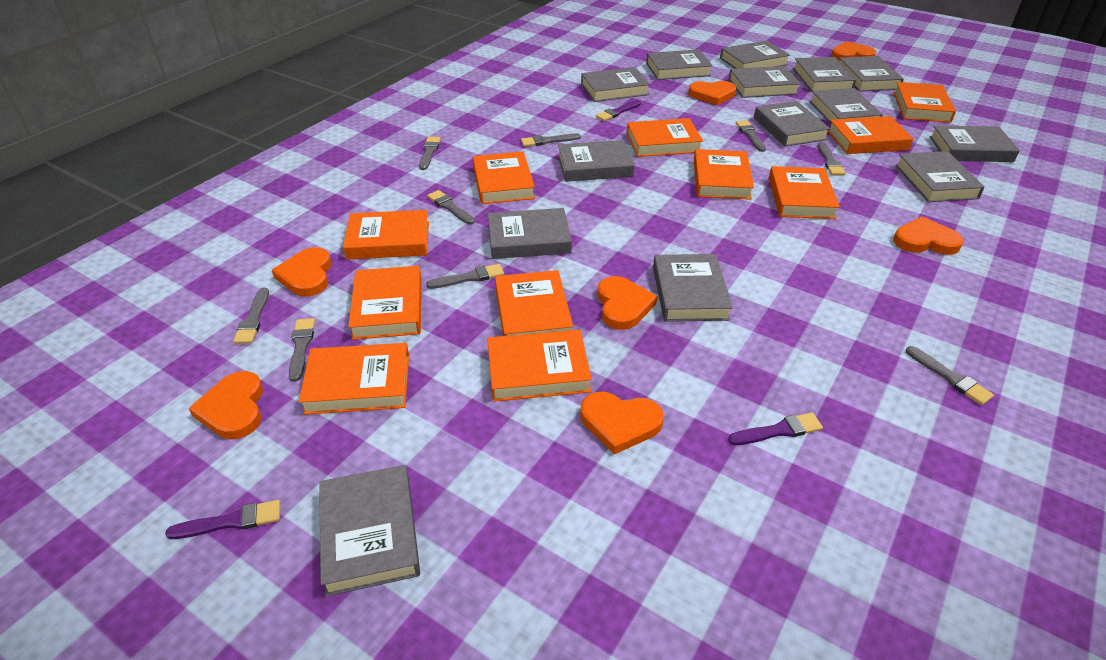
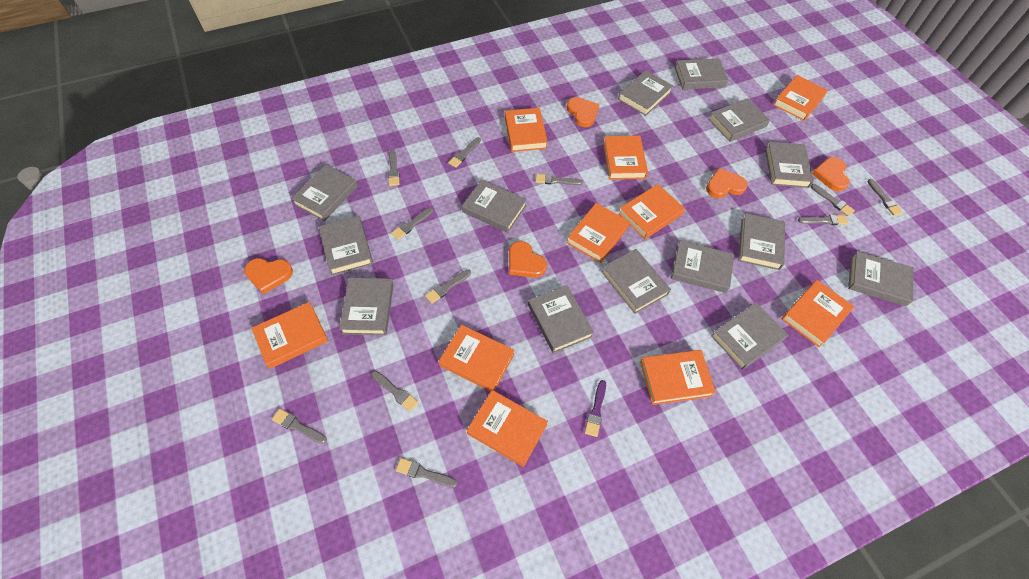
grey brush: [233,287,269,344] [289,318,315,382] [419,136,441,170] [426,264,504,289] [427,190,475,225] [521,133,581,147] [736,120,766,152] [818,142,846,175] [906,346,994,405] = 9 -> [272,408,327,444] [371,371,419,412] [388,150,400,186] [391,207,433,240] [396,458,457,487] [425,269,471,304] [448,137,481,168] [535,174,583,185] [798,214,848,225] [811,184,855,216] [867,179,903,216] = 11
orange book: [298,343,409,415] [343,210,429,260] [348,266,421,340] [473,151,535,204] [487,330,592,402] [495,270,573,336] [627,118,703,157] [694,149,754,200] [769,166,840,219] [828,116,914,154] [893,82,956,123] = 11 -> [251,302,328,369] [439,325,515,391] [467,390,548,467] [505,108,548,152] [567,203,630,263] [603,136,648,180] [618,184,685,239] [640,350,716,405] [773,75,828,121] [782,280,855,347] = 10
orange heart: [188,371,263,439] [272,247,332,297] [580,392,664,455] [597,276,657,330] [688,81,736,105] [831,41,876,61] [894,216,964,255] = 7 -> [244,258,293,294] [509,241,547,278] [567,97,600,127] [706,168,748,198] [812,157,850,191] = 5
purple brush: [165,500,281,539] [596,100,641,121] [728,412,823,445] = 3 -> [585,380,606,437] = 1

